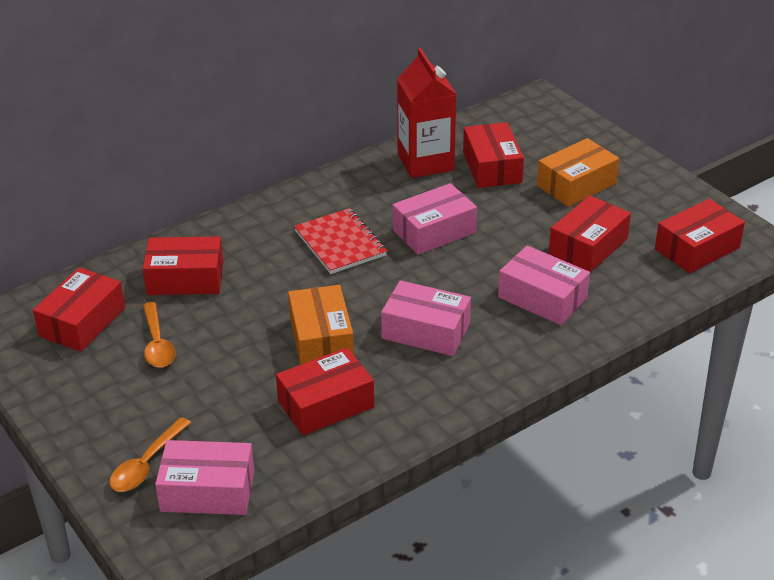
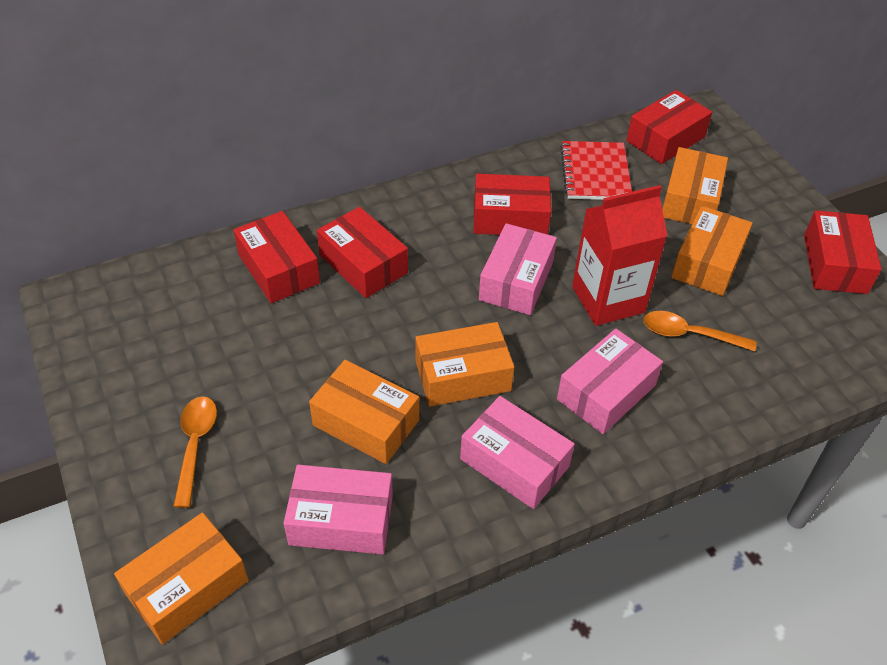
orange box: [288,285,354,365] [537,138,619,207] = 2 -> [114,512,248,644] [309,360,419,464] [415,322,514,407] [662,147,728,224] [671,206,753,296] = 5
red box: [33,267,125,352] [143,236,224,295] [276,348,374,435] [463,122,524,188] [549,195,631,272] [655,199,745,273] = 6 -> [234,211,320,303] [317,207,408,298] [473,174,551,235] [626,90,712,164] [804,210,881,294] = 5

